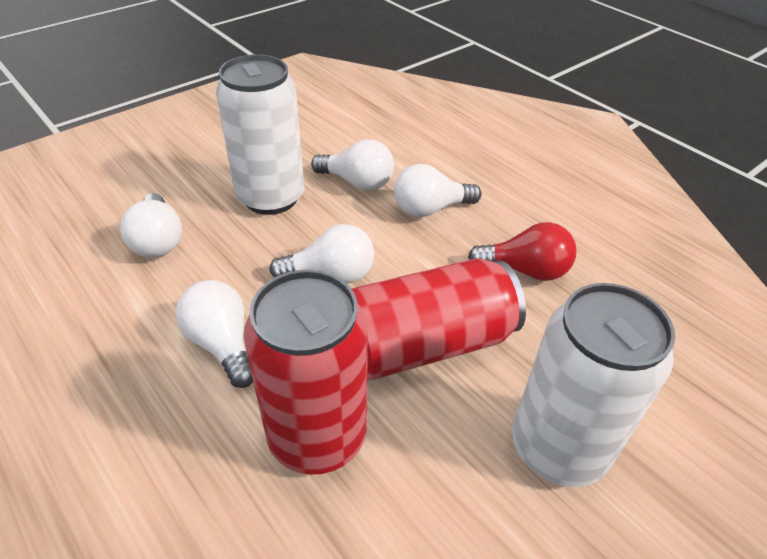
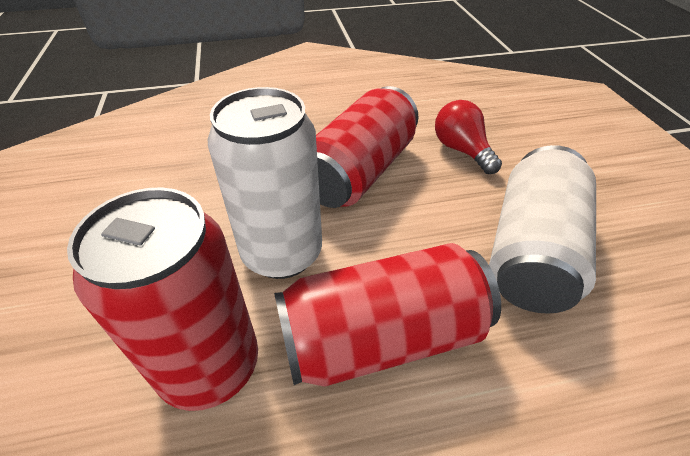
red can: [244,270,368,475] [351,258,526,381] = 2 -> [67,187,258,411] [274,243,501,387] [316,86,419,208] = 3
white light bulb: [120,193,182,258] [176,280,253,388] [270,224,374,284] [311,139,394,190] [394,164,482,217] = 5 -> none = 0

